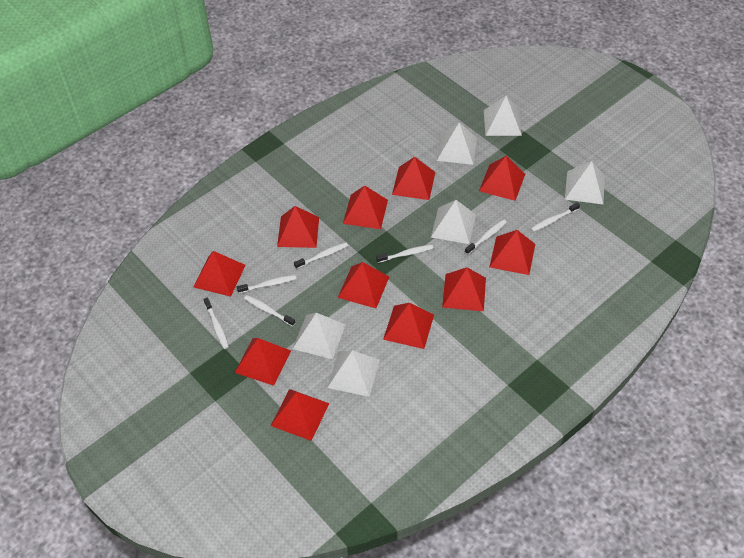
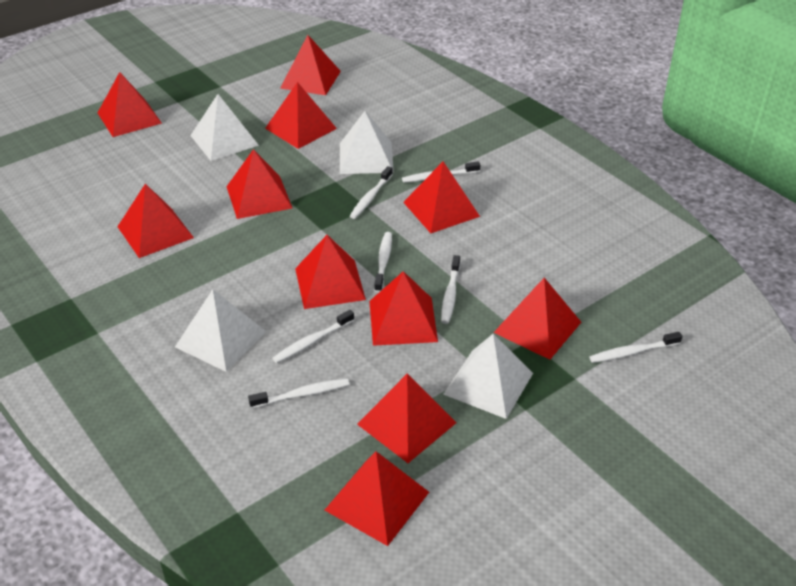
white pyramid: [293,313,346,359] [327,350,380,397] [431,200,476,244] [437,122,477,165] [484,96,522,136] [565,161,605,204] = 6 -> [175,289,267,372] [190,94,259,161] [340,111,394,174] [443,334,533,419] = 4

